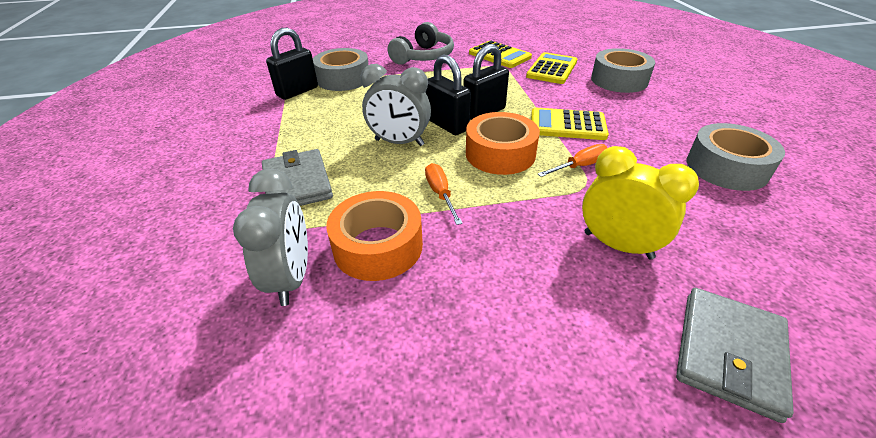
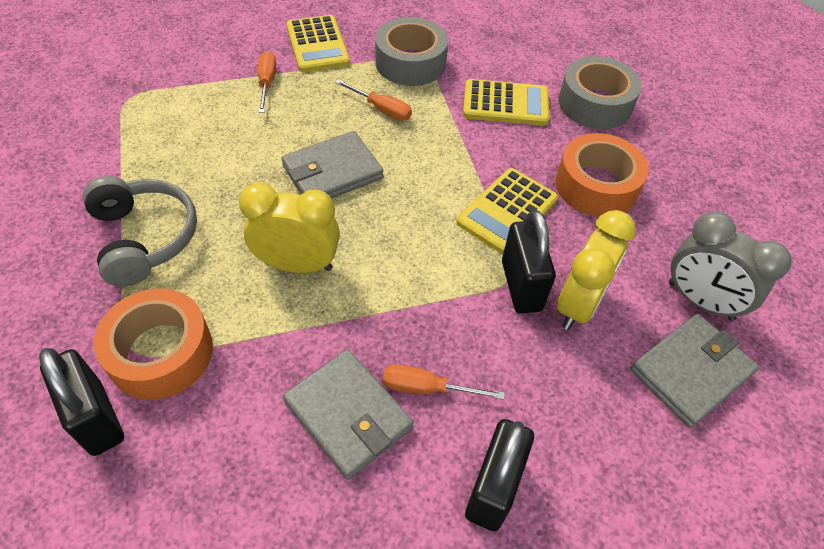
grey clock: [233,169,308,306] [361,64,431,146] = 2 -> [669,212,792,321] = 1
grey tape: [313,48,369,91] [591,48,655,93] [687,123,785,191] = 3 -> [375,17,448,86] [558,56,642,129] = 2
grey wallet: [262,149,333,206] [676,288,794,423] = 2 -> [281,131,383,199] [283,349,414,480] [630,314,759,428] = 3
orange screwdriver: [425,163,462,225] [538,144,607,177] = 2 -> [258,51,276,113] [335,79,412,121] [383,364,505,400] = 3
yellow clock: [582,146,699,259] = 1 -> [239,183,340,273] [557,210,636,330] = 2

